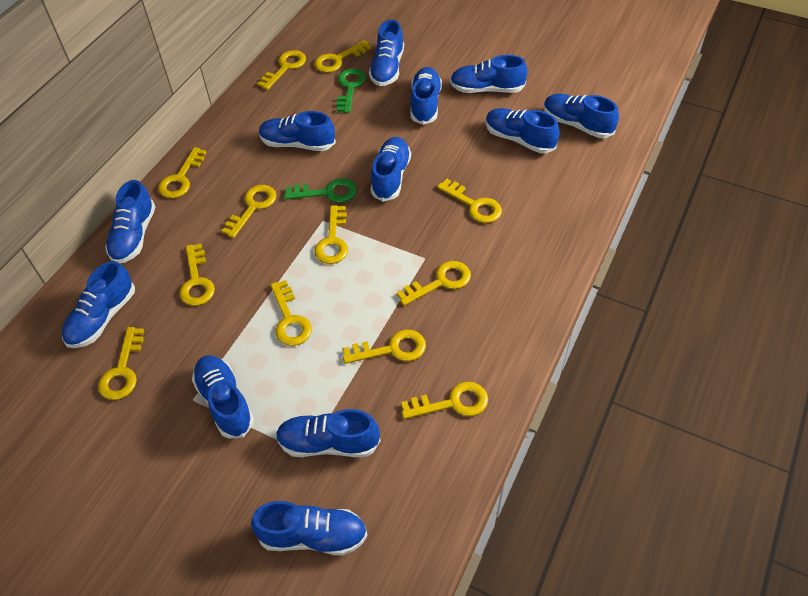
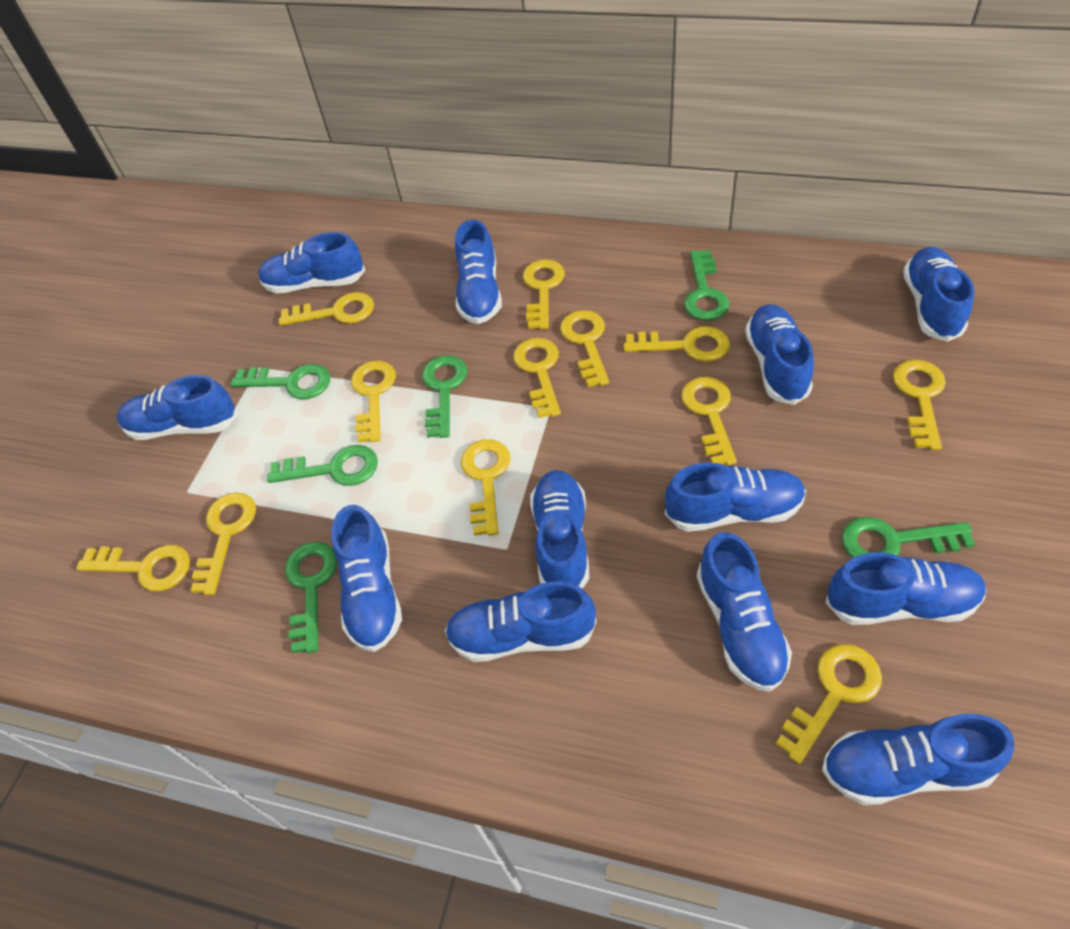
green key: [284,178,357,203] [336,68,366,113] = 2 -> [231,364,330,399] [267,445,378,486] [285,542,338,653] [422,355,467,438] [684,250,730,321] [842,517,975,558] = 6

